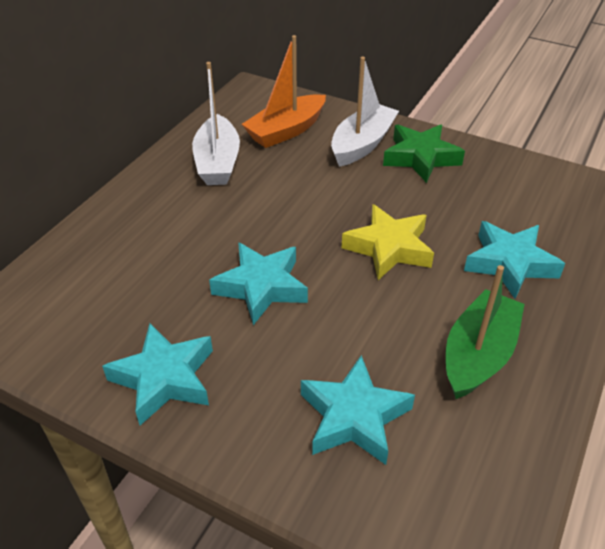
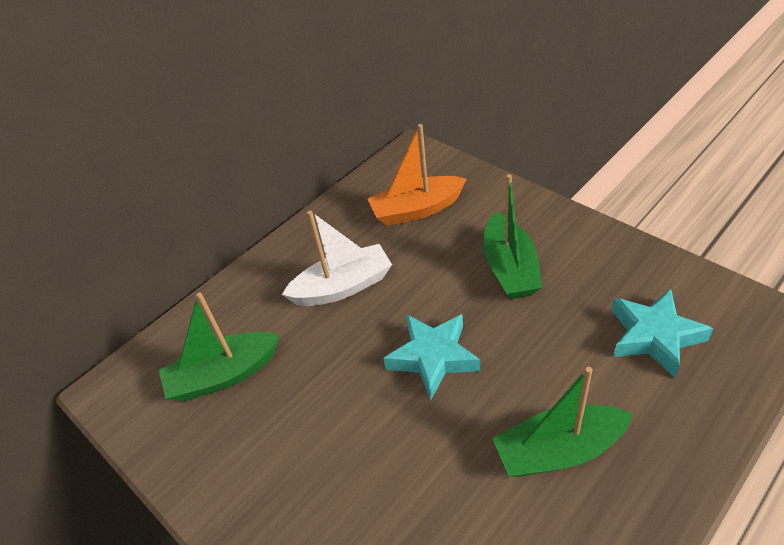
green boat: [446,265,525,399] = 1 -> [159,292,279,401] [483,174,542,299] [492,367,633,477] = 3
green star: [383,124,465,183] = 1 -> none = 0
turquoise star: [102,323,213,425] [209,242,308,325] [301,355,415,465] [464,221,565,299] = 4 -> [383,314,480,400] [611,289,713,378] = 2
white boat: [192,62,240,185] [331,57,399,167] = 2 -> [282,211,392,306] = 1
yellow star: [342,204,434,280] = 1 -> none = 0

